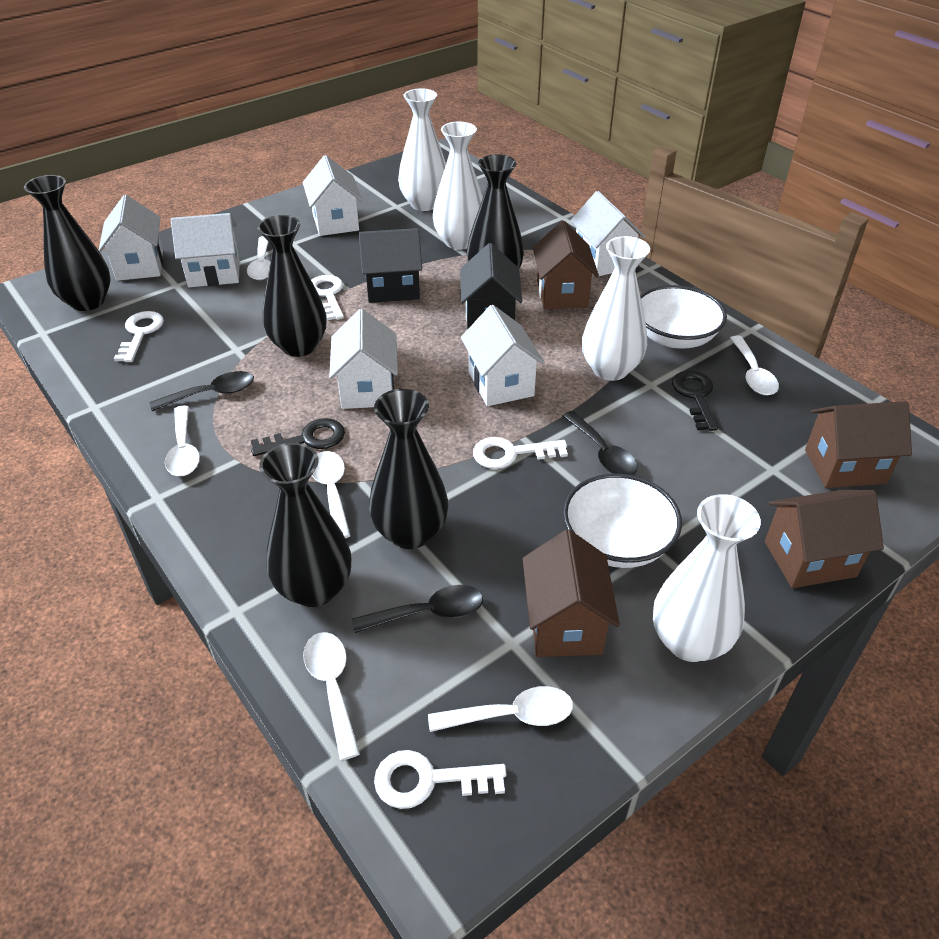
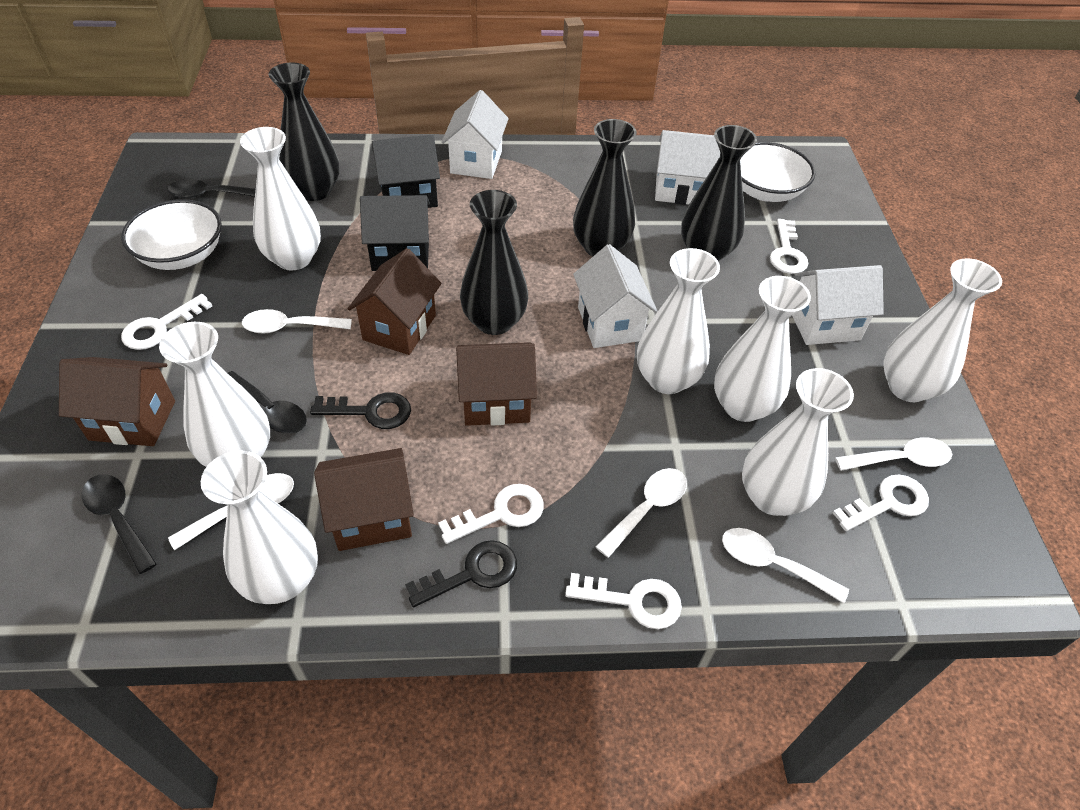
black vase: [24,175,111,311] [257,215,326,357] [259,443,351,607] [369,389,448,549] [467,154,524,268] = 5 -> [268,63,340,201] [460,190,528,335] [573,119,637,257] [681,125,757,261] = 4
white house: [99,195,163,281] [171,213,240,287] [303,155,362,236] [329,309,398,409] [461,305,545,406] [570,191,645,276] = 6 -> [441,90,509,179] [573,244,657,348] [655,130,720,205] [792,265,884,345] = 4
white key: [114,311,164,362] [311,275,344,321] [374,750,506,809] [473,437,568,469] = 4 -> [121,294,212,350] [438,484,544,544] [565,573,682,629] [770,219,808,274] [833,475,929,531] = 5
white spoon: [165,406,200,476] [247,236,270,280] [303,632,360,760] [312,451,351,538] [428,686,573,732] [730,336,779,395] = 6 -> [168,473,294,551] [242,309,352,334] [595,468,687,558] [722,528,849,603] [835,437,952,471] = 5
white vase: [398,88,446,211] [433,122,483,250] [582,236,650,381] [653,494,761,662] = 4 -> [159,322,270,467] [201,451,318,604] [240,127,321,271] [637,248,720,394] [714,276,811,422] [742,368,854,516] [884,258,1002,402] = 7

